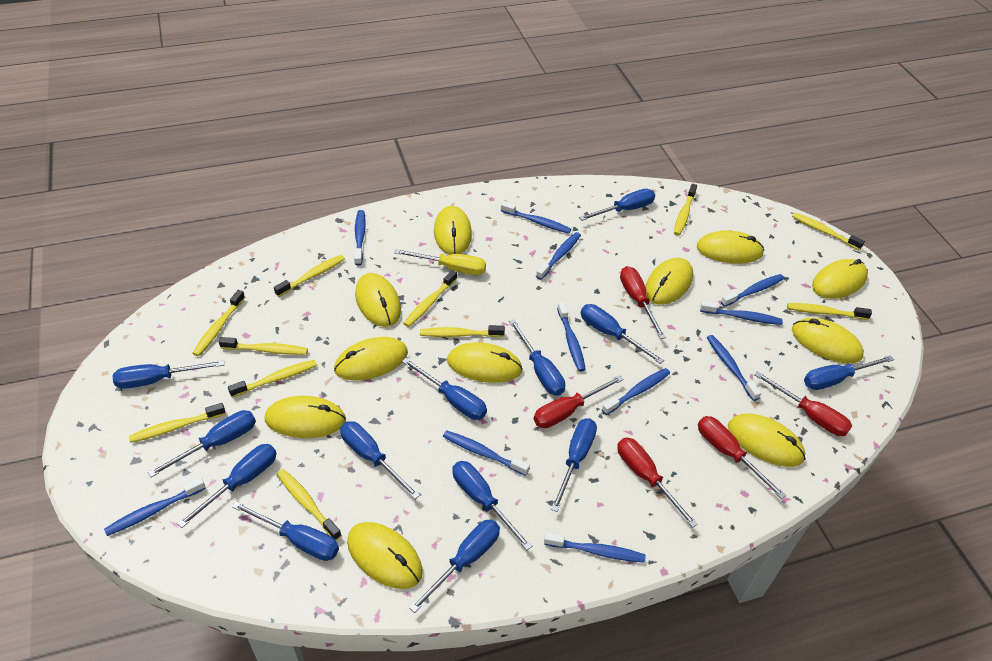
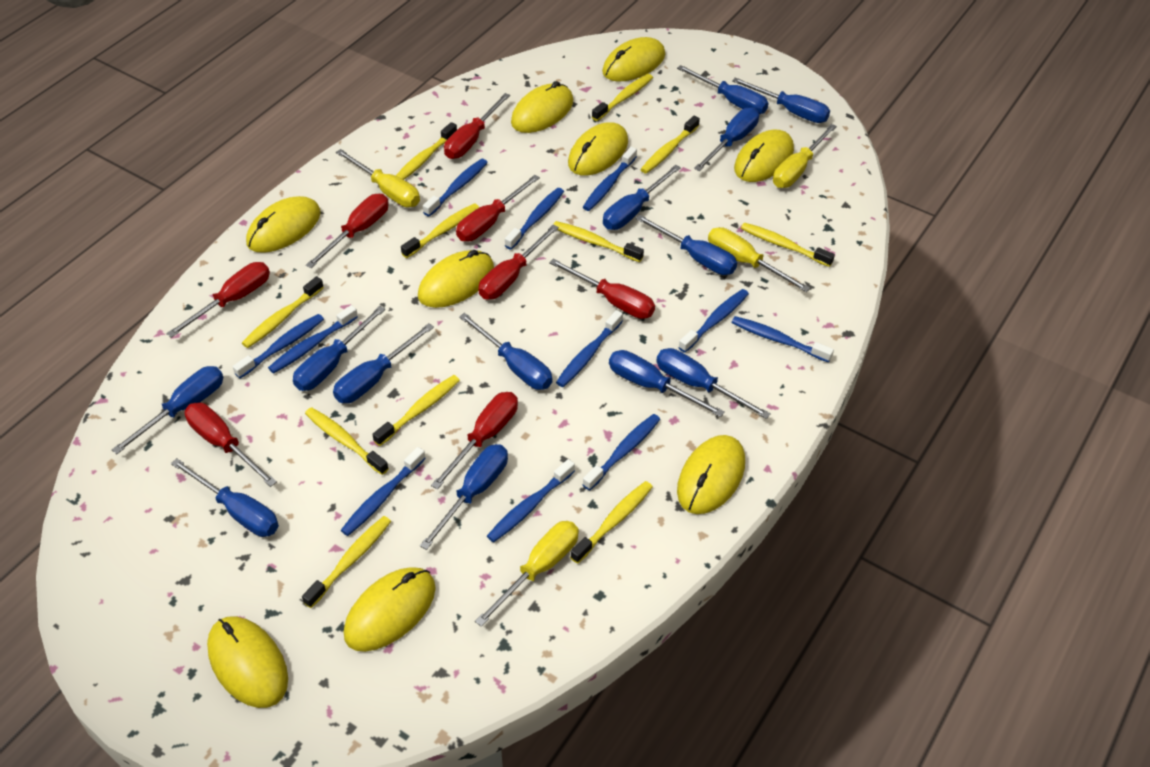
red screwdriver: [534,375,624,428] [617,437,698,528] [620,266,666,339] [698,416,786,499] [754,371,852,436] = 5 -> [166,262,270,338] [185,402,277,487] [306,194,389,268] [431,392,518,490] [444,93,510,159] [456,175,540,242] [479,224,559,300] [549,258,655,319] = 8
yellow mouse: [265,396,346,438] [334,337,408,380] [347,522,423,589] [355,273,401,327] [434,206,472,255] [447,343,523,383] [645,258,693,305] [696,230,764,264] [728,414,805,467] [792,318,864,363] [812,259,868,299] = 11 -> [207,616,288,708] [246,196,321,253] [344,567,436,652] [418,250,494,308] [511,81,573,133] [568,122,628,176] [602,37,665,82] [677,435,745,514] [734,130,794,182] = 9
yellow screwdriver: [394,249,486,275] = 1 -> [336,149,420,207] [475,521,579,627] [708,227,810,292] [773,124,837,188] = 4

